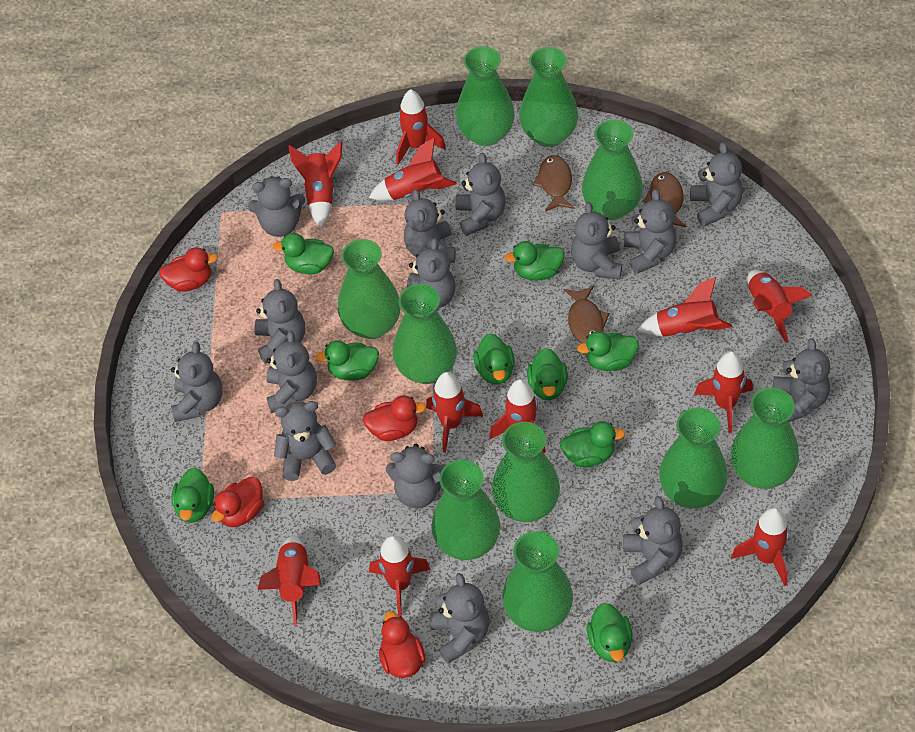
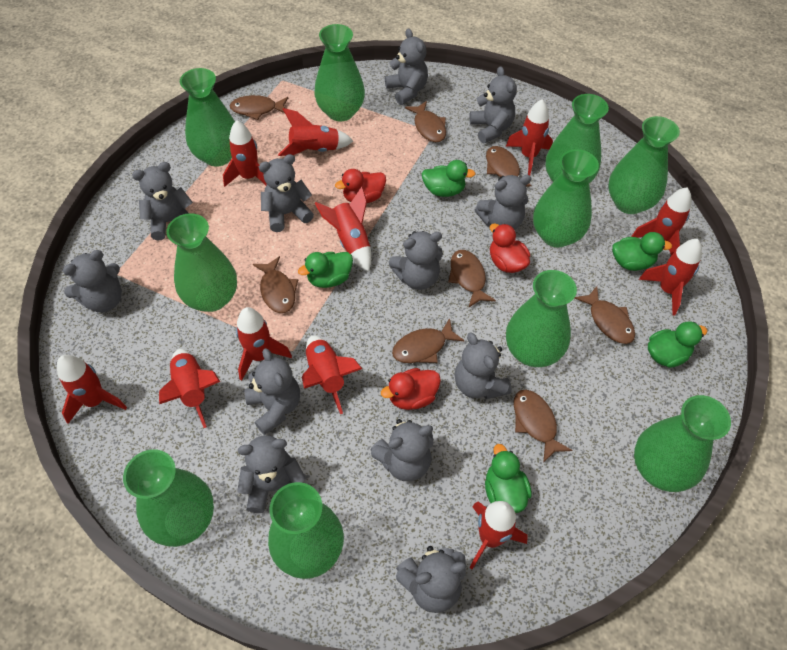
brown fish: [532,155,575,211] [564,285,610,344] [643,172,686,227] = 3 -> [230,95,288,120] [253,256,298,313] [392,318,465,363] [405,101,446,142] [448,250,496,308] [486,146,532,186] [514,390,572,463] [574,286,635,344] = 8
green duck: [172,467,214,523] [273,233,334,274] [316,340,379,381] [473,333,515,385] [504,241,564,281] [527,348,568,400] [560,421,625,467] [577,331,639,371] [587,603,633,662] = 9 -> [298,252,353,288] [421,160,475,197] [485,444,532,513] [612,232,672,271] [648,321,708,368] = 5
grey teddy bear: [171,341,223,422] [248,176,305,237] [255,279,305,363] [267,331,317,413] [274,401,336,481] [386,444,446,508] [404,189,456,263] [407,238,455,308] [430,573,490,664] [456,153,506,236] [571,202,622,280] [624,189,677,274] [624,496,683,585] [690,142,743,227] [773,338,830,422] = 15 -> [63,250,122,312] [132,162,193,241] [237,435,306,513] [244,348,300,435] [259,154,314,232] [371,419,434,481] [385,29,428,105] [389,231,442,290] [396,546,466,613] [455,332,512,399] [469,66,517,143] [475,175,532,230] = 12
red duck: [159,247,218,292] [211,477,264,527] [363,395,426,441] [379,611,425,678] = 4 -> [335,169,386,203] [381,368,441,410] [490,223,530,273] = 3

